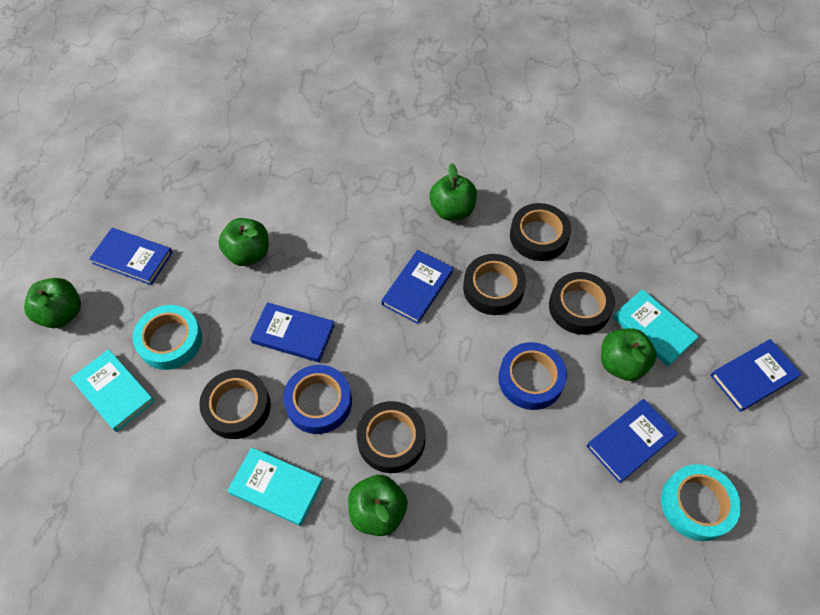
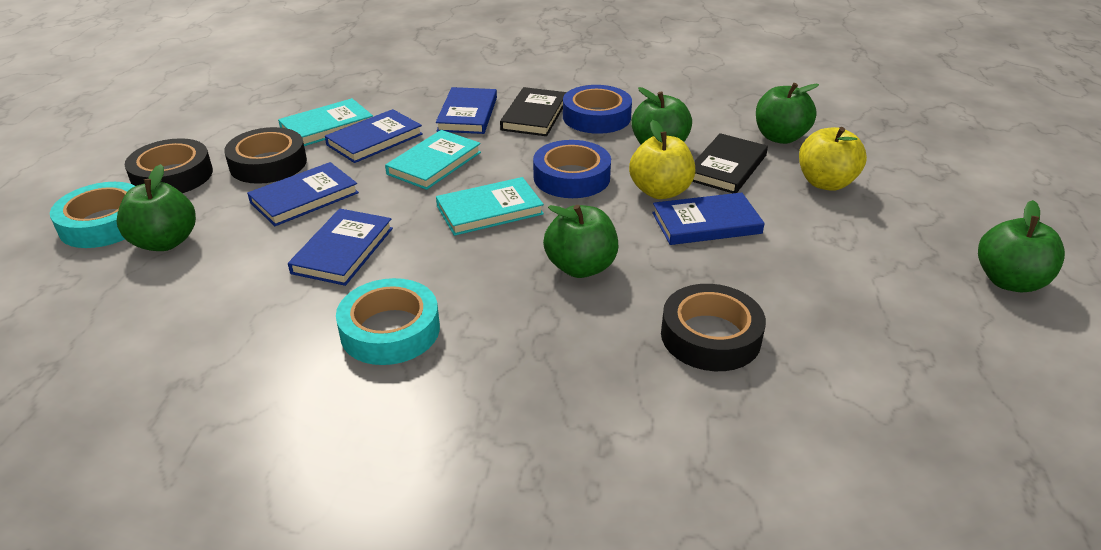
black book: none = 0 -> [500,87,567,136] [692,133,768,193] = 2
black tape: [199,370,271,439] [356,401,426,473] [463,254,526,315] [510,203,571,261] [549,272,615,335] = 5 -> [125,138,213,193] [224,127,307,184] [661,284,766,371] = 3
yellow apple: none = 0 -> [629,120,695,199] [799,127,867,191] = 2

